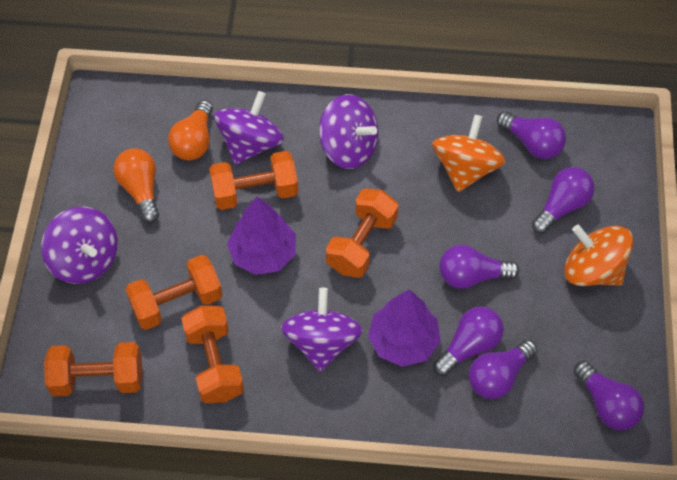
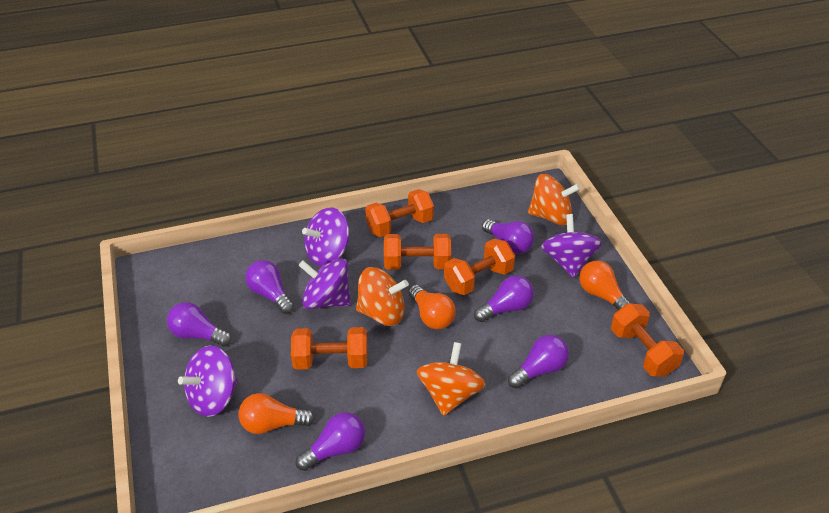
orange light bulb: [113,148,159,223] [168,100,213,160] = 2 -> [239,393,315,434] [409,285,456,329] [579,261,632,310] = 3
orange spinning top: [432,115,505,192] [564,225,633,286] = 2 -> [356,267,409,326] [417,342,485,416] [528,174,580,225] = 3
purple tree: [227,196,296,275] [368,289,441,367] = 2 -> none = 0

